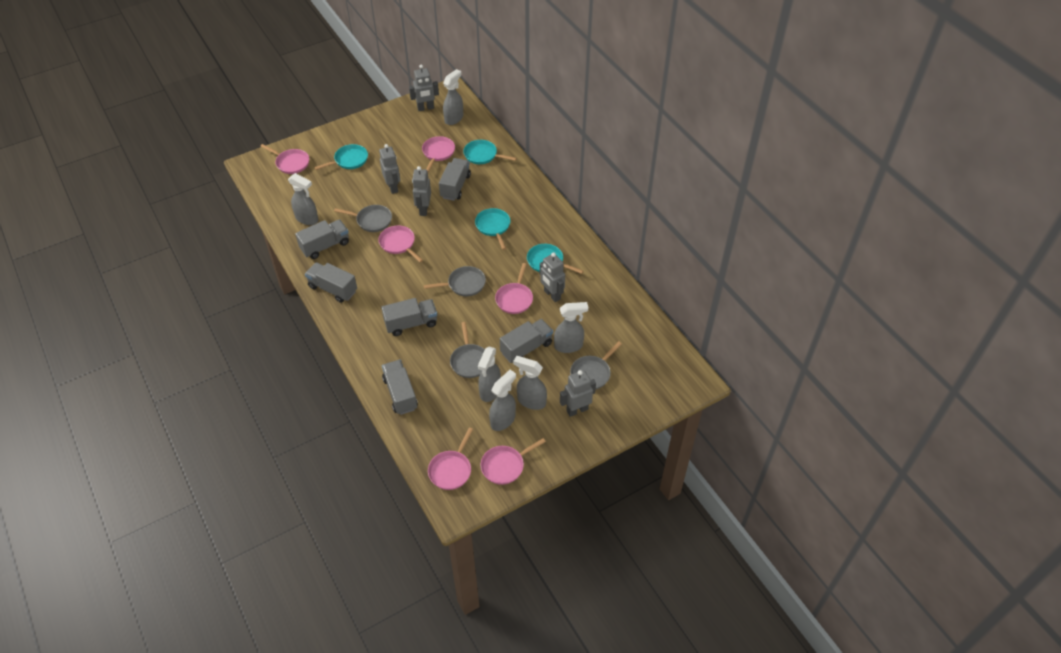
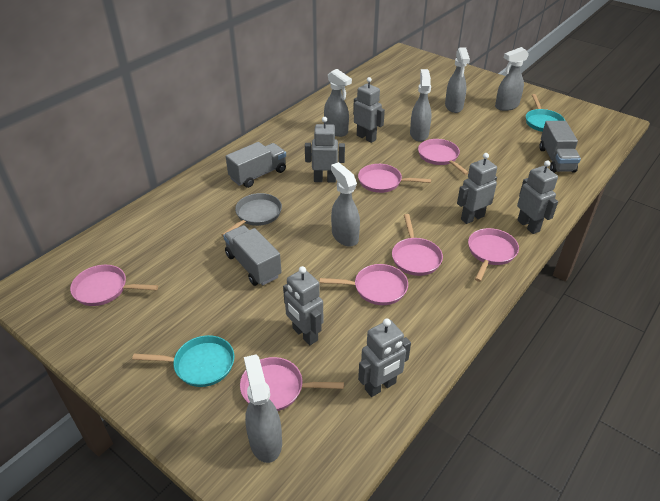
grey pan: [334,205,392,232] [424,266,486,296] [450,322,485,378] [570,341,622,389] = 4 -> [222,193,282,236] = 1
grey robot: [379,144,400,194] [409,65,439,111] [412,166,431,216] [540,253,565,302] [560,370,596,417] = 5 -> [283,266,323,345] [305,117,345,183] [353,77,385,143] [358,318,411,397] [457,153,497,224] [517,160,558,234] = 6
grey truck: [295,220,349,259] [305,262,357,303] [381,298,437,336] [382,360,418,415] [439,158,471,201] [500,319,553,363] = 6 -> [223,225,281,286] [226,142,286,188] [539,121,581,173] = 3
pink pan: [260,144,309,174] [378,225,423,262] [422,136,455,173] [428,428,473,490] [480,438,546,485] [495,263,533,314] = 6 -> [70,265,158,306] [240,357,344,411] [319,264,408,305] [358,164,431,193] [392,214,443,276] [418,139,469,175] [468,228,519,282] = 7
turquoise pan: [314,144,368,170] [463,140,517,164] [475,208,510,250] [527,244,583,274] = 4 -> [132,335,234,387] [526,94,565,132] = 2

